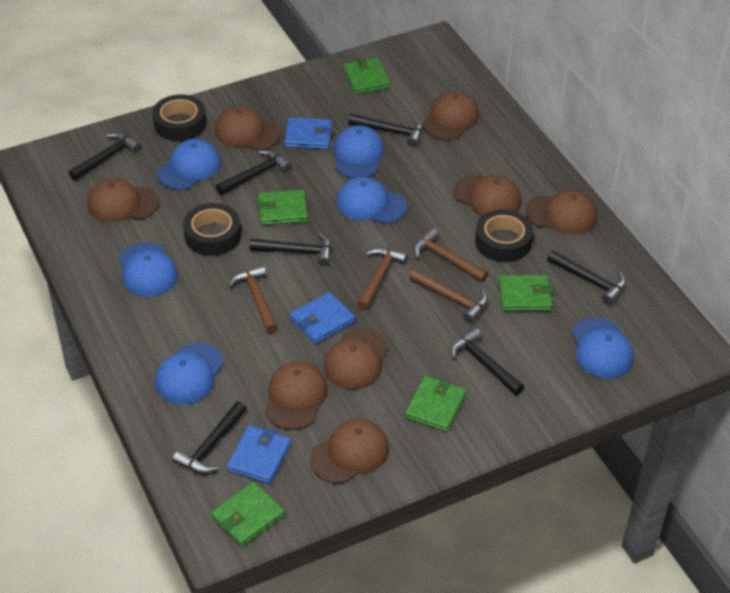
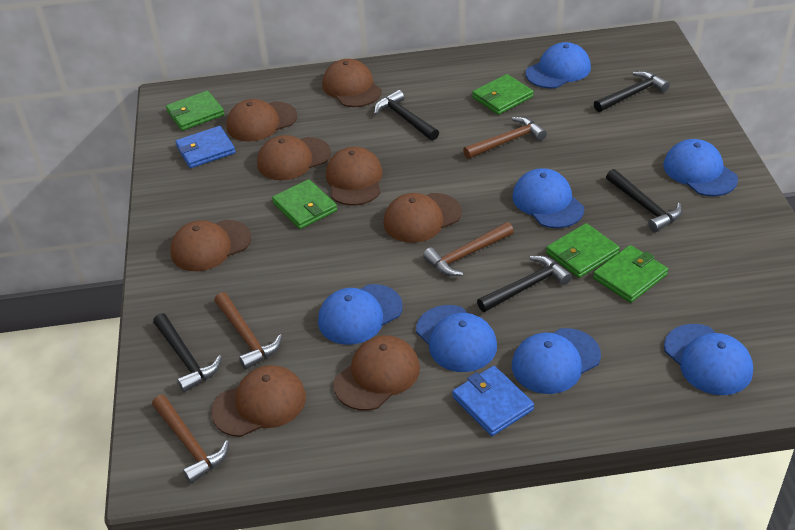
black hammer: [69,132,141,181] [172,401,247,474] [216,150,291,195] [249,233,331,266] [348,114,423,147] [450,328,524,395] [547,250,626,305] = 7 -> [153,313,222,392] [374,90,439,141] [477,256,572,312] [594,71,670,112] [606,169,682,232] = 5
black tape: [152,95,206,141] [183,203,241,256] [475,210,533,262] = 3 -> none = 0
blue cap: [118,242,178,297] [155,343,224,404] [157,139,221,190] [334,125,384,178] [337,177,407,224] [572,318,634,379] = 6 -> [318,284,403,345] [416,305,497,372] [512,168,584,228] [512,328,601,394] [526,42,591,88] [663,139,738,196] [664,324,753,395] = 7
blue wallet: [227,425,291,484] [284,117,332,150] [290,292,355,344] = 3 -> [175,126,235,168] [452,366,534,436] = 2

